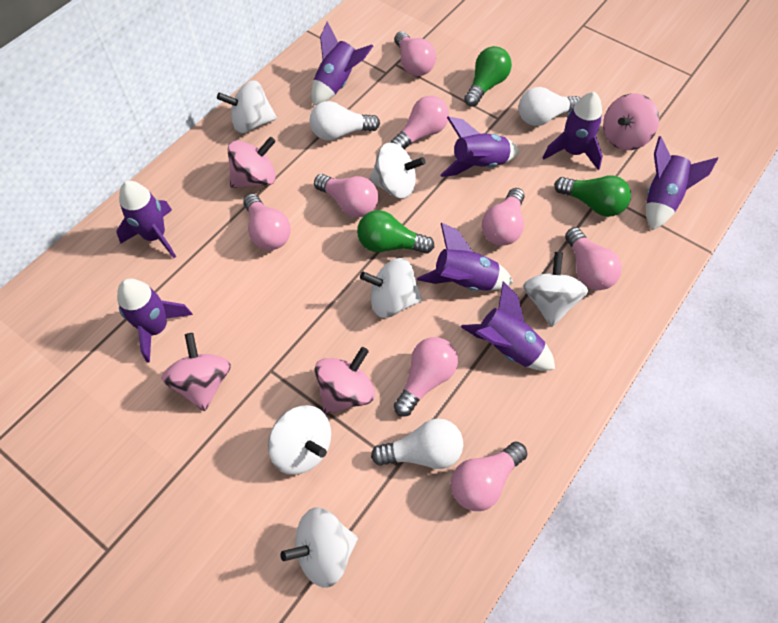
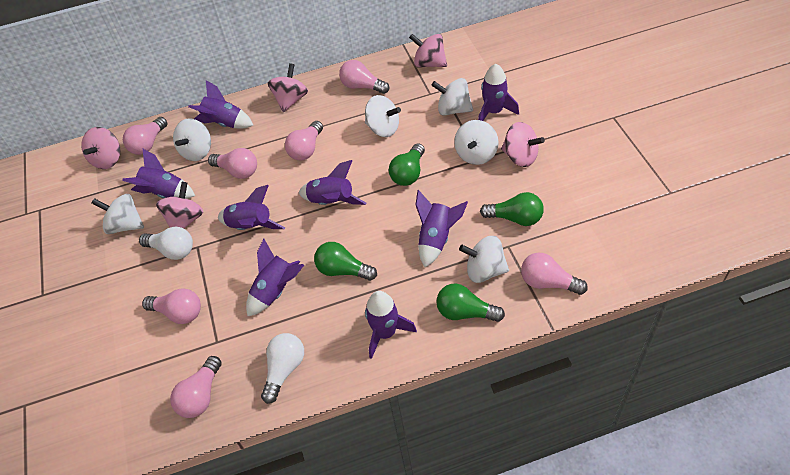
green light bulb: [357,210,434,254] [464,46,512,107] [554,176,631,217] = 3 -> [314,242,377,281] [389,143,425,186] [436,284,505,322] [480,192,544,226] = 4
pink light bulb: [243,193,291,250] [314,174,378,217] [390,96,449,150] [394,337,458,417] [395,31,436,76] [451,442,528,511] [482,188,525,246] [565,227,622,290] = 8 -> [123,117,167,155] [142,288,201,324] [170,356,222,418] [208,148,257,179] [285,121,323,160] [339,60,389,94] [521,253,588,295] = 7
pink spinning top: [161,333,231,411] [228,137,276,188] [315,347,375,415] [603,93,659,150] = 4 -> [81,127,120,169] [156,182,203,229] [268,63,308,112] [409,34,447,68] [501,122,545,167] = 5
white light bulb: [310,101,380,141] [371,418,463,469] [519,87,581,126] = 3 -> [139,227,193,260] [261,333,304,404] = 2

